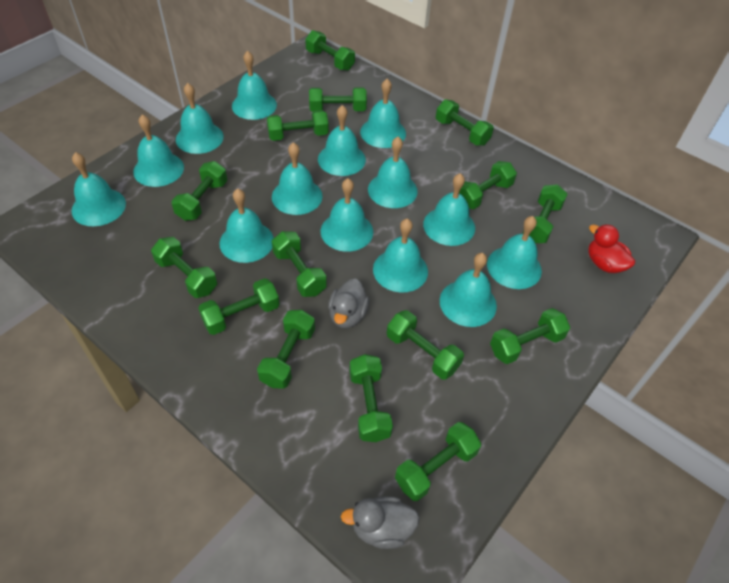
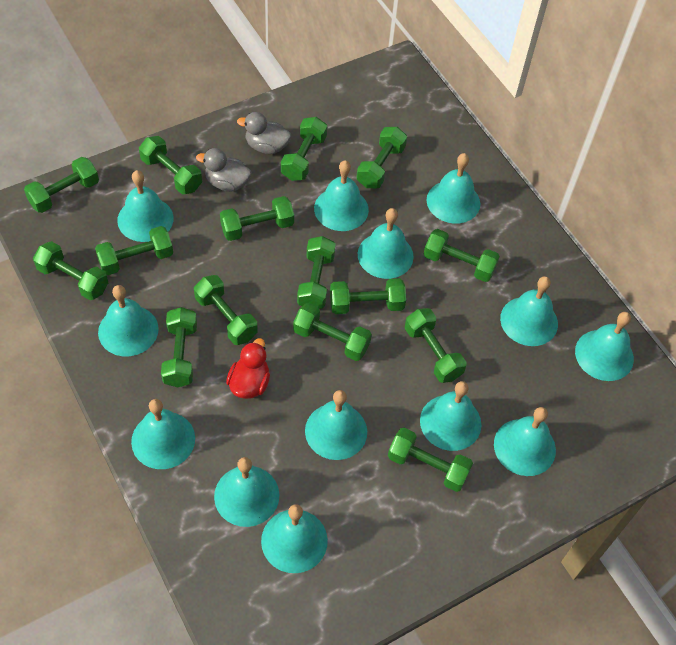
turquoise bell: [72,152,126,226] [133,114,184,187] [176,83,224,154] [219,188,274,263] [232,51,277,120] [272,142,323,215] [318,105,366,176] [321,178,373,252] [360,79,406,148] [368,137,418,208] [373,219,428,293] [423,173,475,246] [440,253,497,327] [487,216,542,289] = 14 -> [98,285,159,356] [117,170,174,242] [131,399,195,469] [214,457,279,527] [261,504,328,573] [305,390,367,460] [314,160,369,231] [358,208,414,279] [420,381,481,451] [427,153,480,224] [494,407,556,476] [500,276,558,346] [575,312,634,381] = 13

